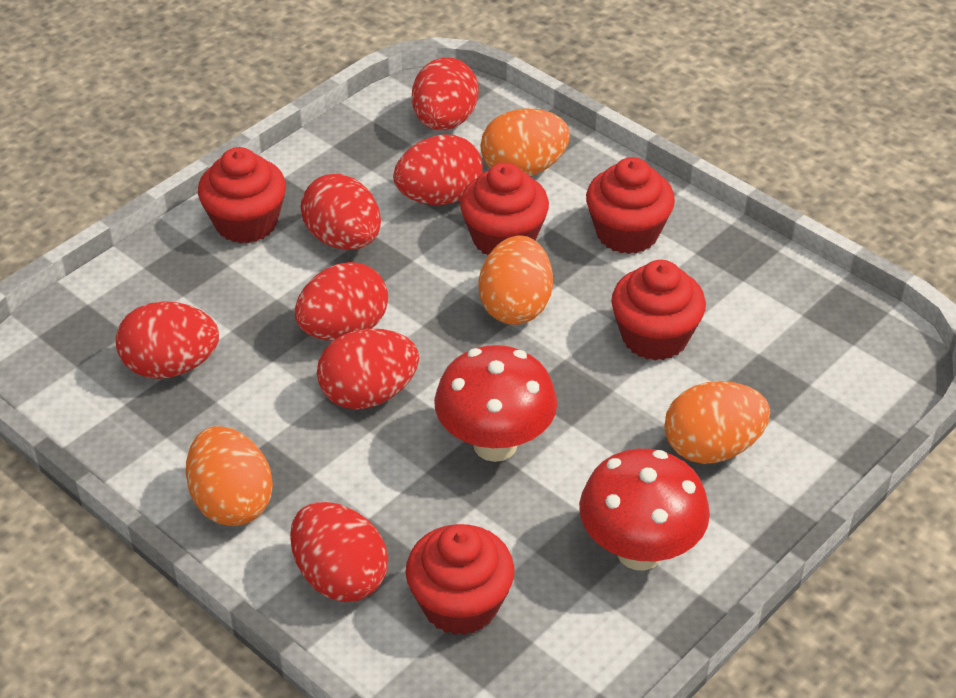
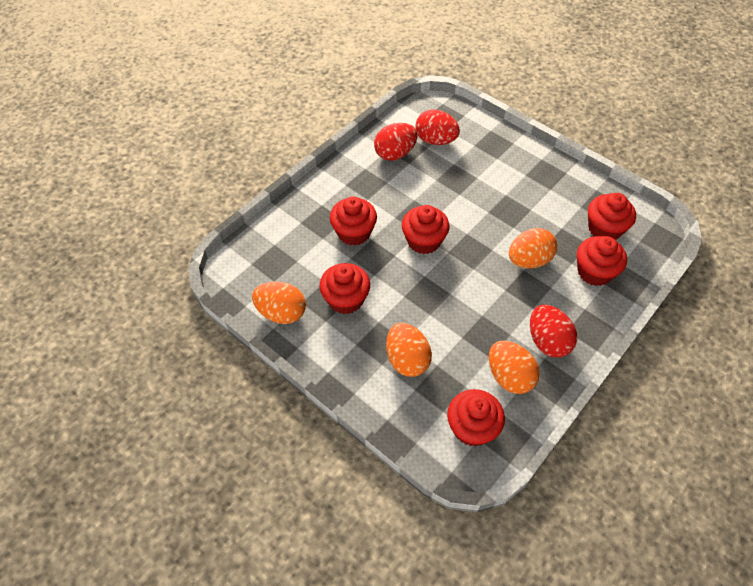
red cupcake: [198,147,286,244] [406,524,515,635] [460,163,549,255] [586,157,675,254] [611,260,706,361] = 5 -> [319,263,370,314] [330,196,377,246] [402,205,449,254] [447,389,505,446] [577,236,627,286] [588,193,636,239] = 6
red egg: [116,301,219,379] [290,502,388,602] [295,262,388,341] [301,174,381,250] [317,329,419,409] [393,134,483,205] [412,58,479,130] = 7 -> [374,123,417,161] [416,109,460,145] [530,305,577,358] = 3
red mushroom: [434,345,557,462] [579,449,710,570] = 2 -> none = 0

